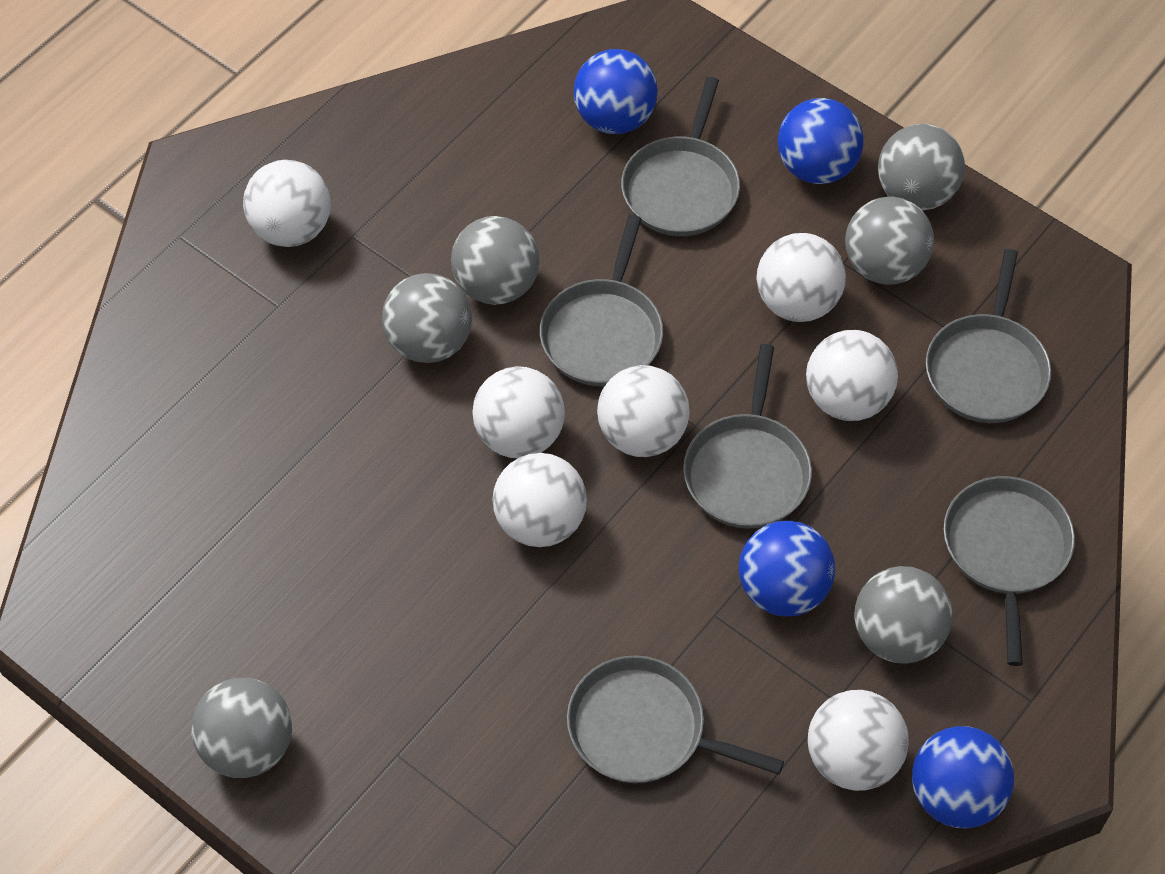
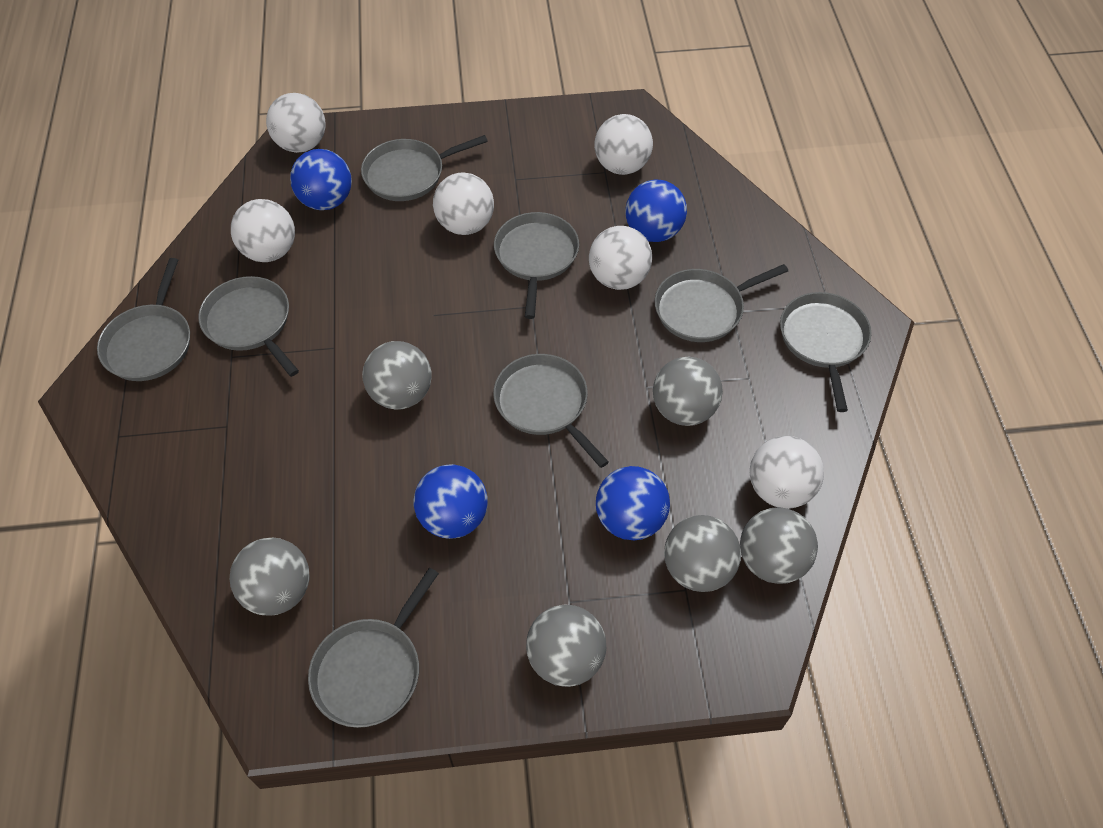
grey pan: [540,215,663,386] [567,656,784,783] [621,77,740,236] [683,344,812,529] [926,249,1051,423] [943,476,1075,666] = 6 -> [97,258,190,381] [198,276,299,377] [308,568,439,728] [361,135,488,201] [493,354,609,468] [494,212,579,319] [655,264,788,342] [780,292,872,412] = 8
white ball: [243,160,331,247] [472,366,565,458] [492,453,587,547] [597,365,690,457] [756,233,846,322] [806,330,898,421] [808,690,909,791] = 7 -> [231,199,295,262] [266,93,326,153] [433,173,494,235] [589,226,652,290] [594,114,653,175] [750,436,824,509] = 6

